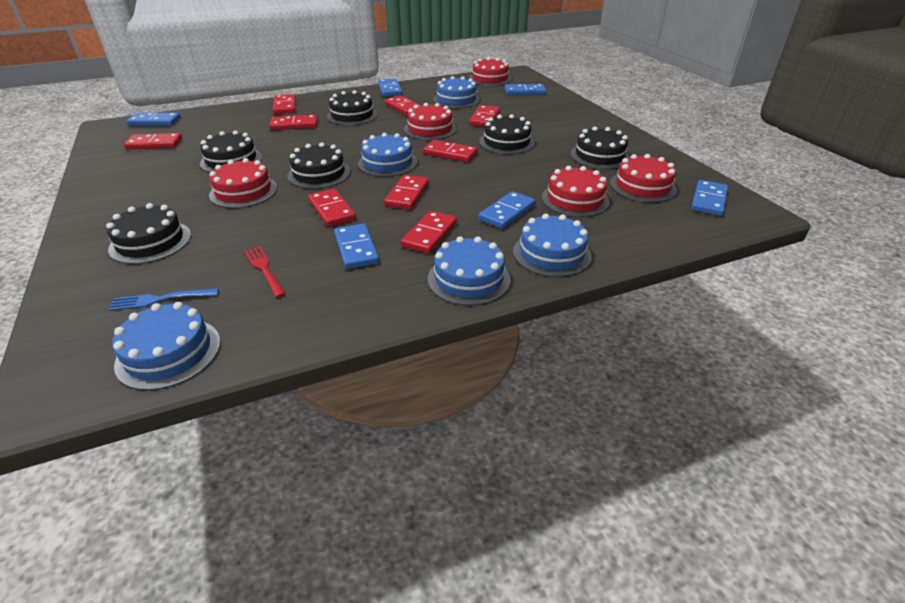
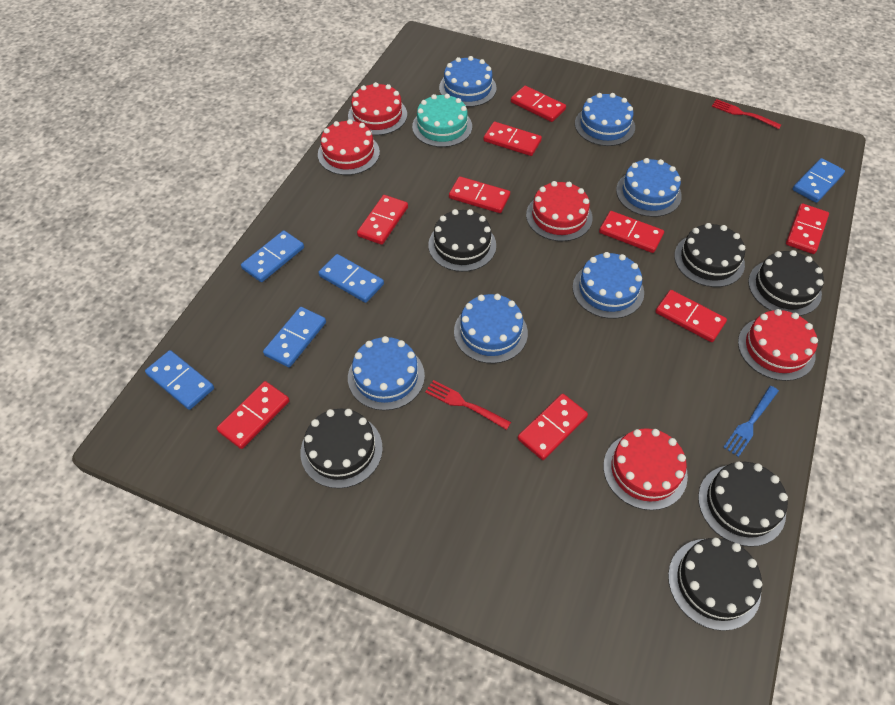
blue cake: [112,302,220,390] [358,133,418,177] [428,236,510,306] [433,76,480,108] [513,214,592,277] = 5 -> [348,336,425,410] [439,56,497,107] [454,294,528,364] [573,252,644,319] [575,93,635,146] [616,158,682,217] = 6
blue domino: [127,113,181,126] [334,223,379,269] [378,79,402,97] [478,191,536,229] [505,84,546,95] [691,180,728,216] = 6 -> [145,350,214,410] [241,230,304,282] [263,307,326,368] [318,254,384,303] [793,158,845,203] = 5
red fork: [244,246,286,298] = 1 -> [425,380,511,430] [712,99,781,129] = 2
turquoise cake: none = 0 -> [412,94,472,147] = 1

